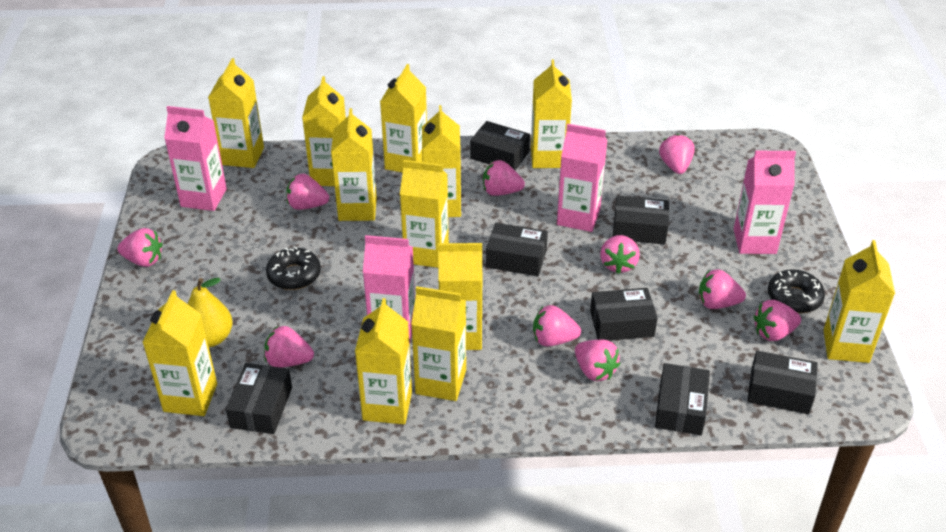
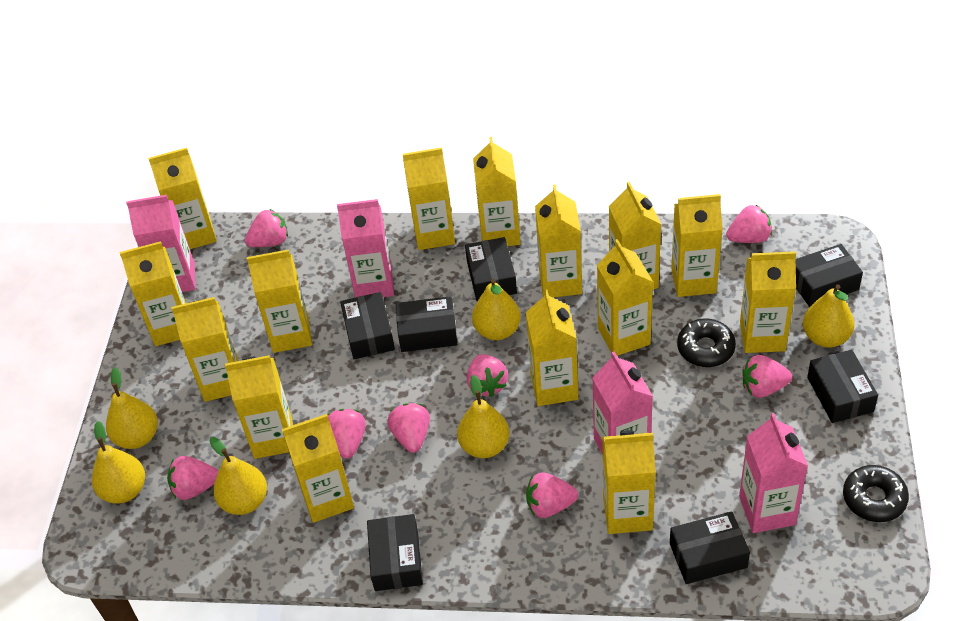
pink strawberry: [117,228,163,267] [264,326,314,368] [286,174,329,210] [483,160,525,196] [533,305,581,346] [575,340,620,381] [600,235,640,274] [659,134,695,174] [699,270,746,309] [753,300,801,341] = 10 -> [167,456,219,500] [245,209,288,247] [327,409,366,458] [387,403,430,453] [467,354,508,397] [526,472,578,518] [726,204,772,243] [742,355,792,398] = 8
yellow carton: [142,290,217,416] [208,58,264,168] [302,76,346,186] [331,108,377,221] [355,298,412,424] [380,64,427,173] [400,160,449,268] [411,286,466,401] [422,105,461,217] [438,243,483,350] [531,59,572,168] [824,240,895,363] = 12 -> [120,241,186,346] [148,147,217,249] [171,297,239,402] [225,355,293,459] [247,249,312,353] [282,414,354,523] [402,147,455,250] [473,137,521,246] [526,290,578,406] [535,184,582,297] [597,239,653,356] [602,430,656,534] [609,182,662,290] [671,194,723,297] [740,251,796,353] = 15
yellow pear: [187,278,233,347] = 1 -> [92,421,145,503] [106,367,158,449] [209,437,267,515] [457,375,509,458] [472,279,521,340] [803,284,854,348] = 6

